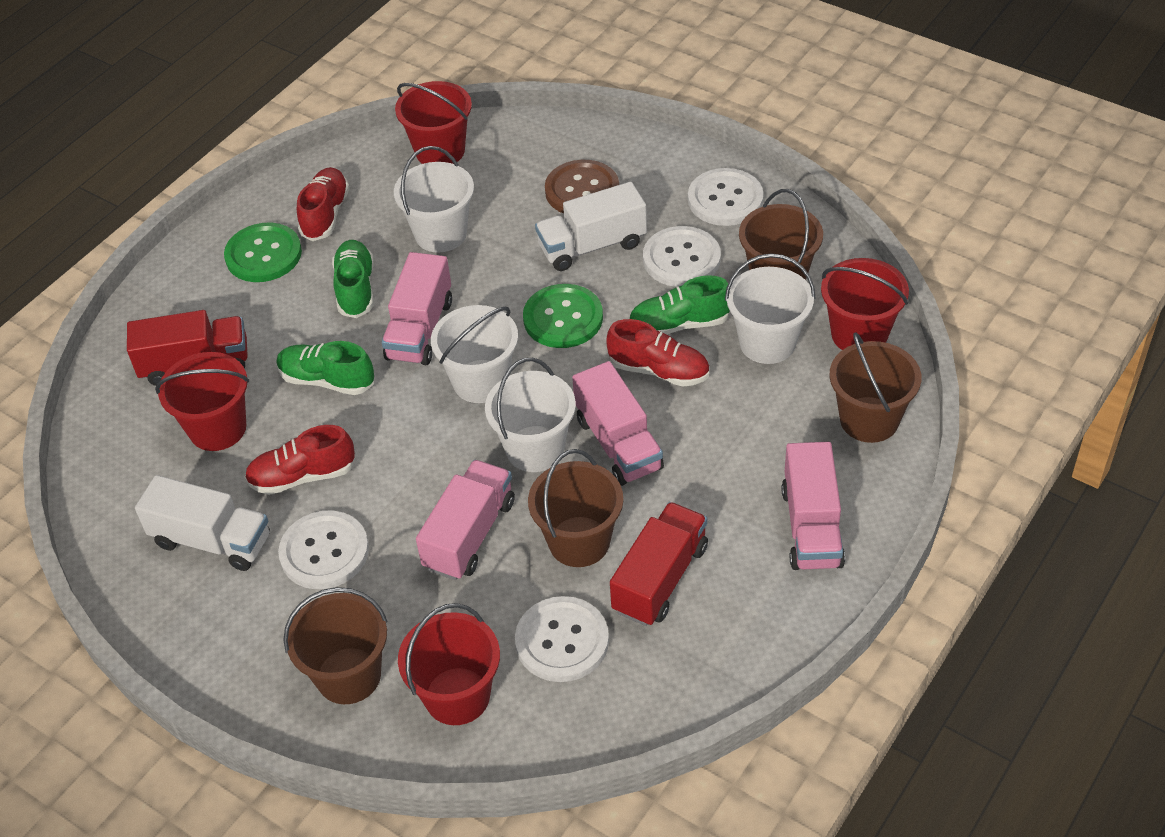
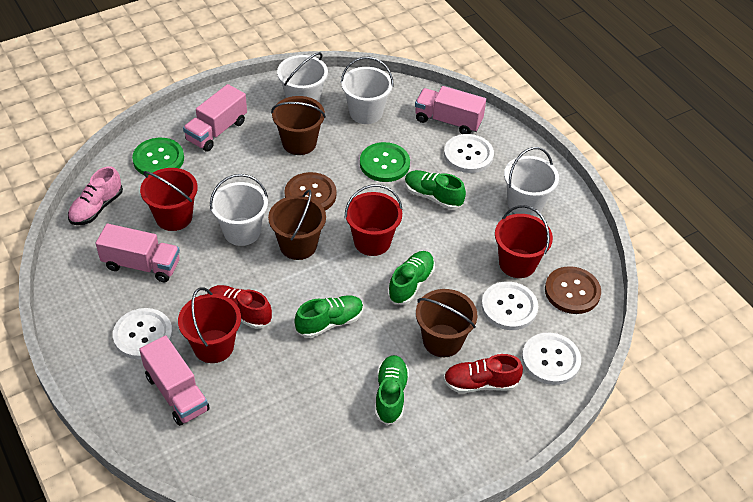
brown bucket: [283,587,388,704] [528,449,623,567] [739,189,823,280] [830,332,921,443] = 4 -> [268,189,326,260] [271,96,326,155] [416,289,478,357] = 3
brown button: [545,160,619,213] = 1 -> [285,172,337,210] [545,266,601,314] = 2
green shoe: [276,341,374,395] [332,240,374,318] [629,275,730,334] = 3 -> [294,295,363,338] [375,355,409,425] [387,251,435,305] [404,170,466,210] = 4
pink shoe: none = 0 -> [68,166,123,225] = 1
red shoe: [245,425,356,495] [297,167,350,241] [606,319,709,386] = 3 -> [207,285,272,329] [443,354,523,393] = 2
red truck: [127,310,248,386] [610,502,708,626] = 2 -> none = 0
white truck: [135,475,270,571] [535,182,647,271] = 2 -> none = 0

